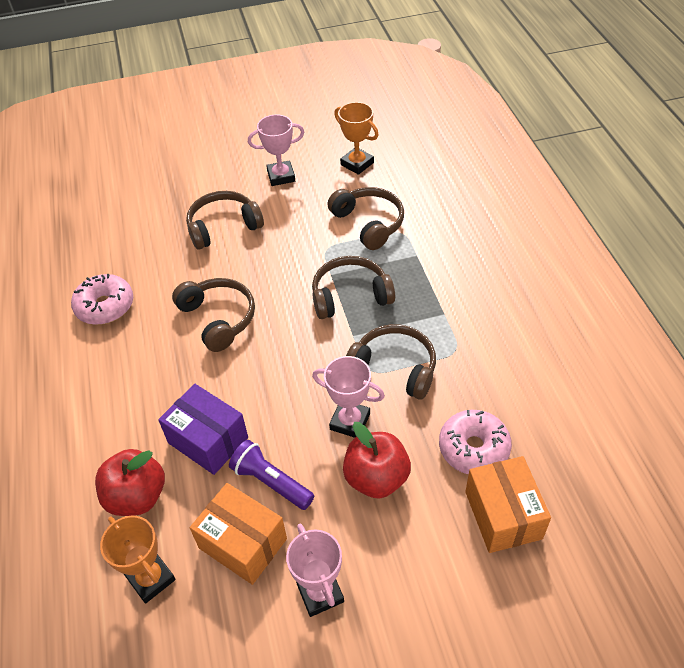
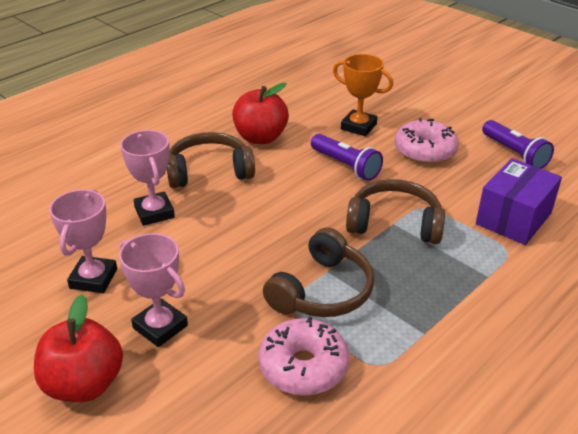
brown headphones: [172,278,255,352] [186,191,264,250] [312,256,395,319] [327,187,404,250] [346,324,436,399] = 5 -> [167,132,255,188] [263,227,374,317] [346,179,445,244] = 3
orange box: [190,483,287,585] [465,456,551,553] = 2 -> none = 0
orange trophy: [100,516,176,604] [334,102,379,175] = 2 -> [333,54,393,136] = 1
purple flashlight: [229,440,314,510] = 1 -> [311,134,383,181] [482,120,554,169] = 2

